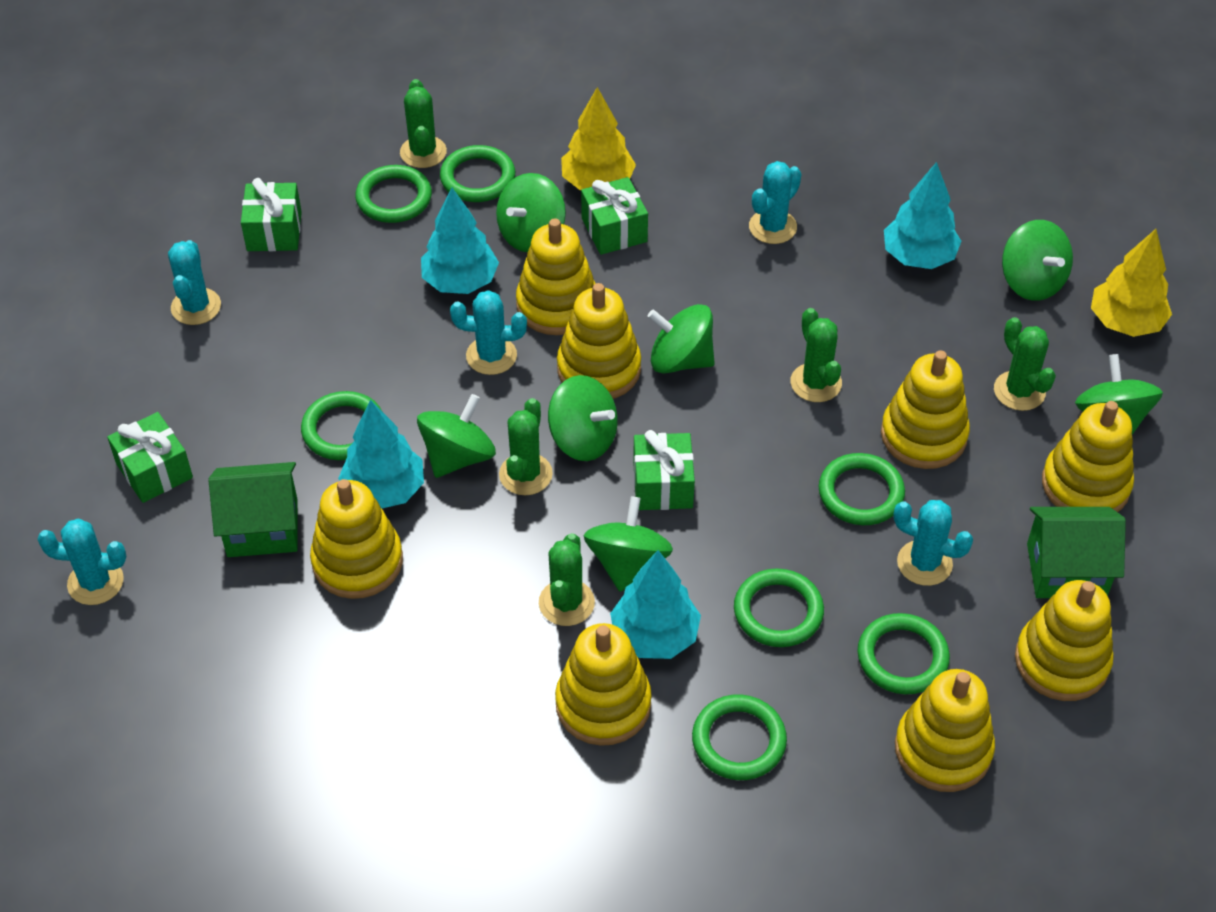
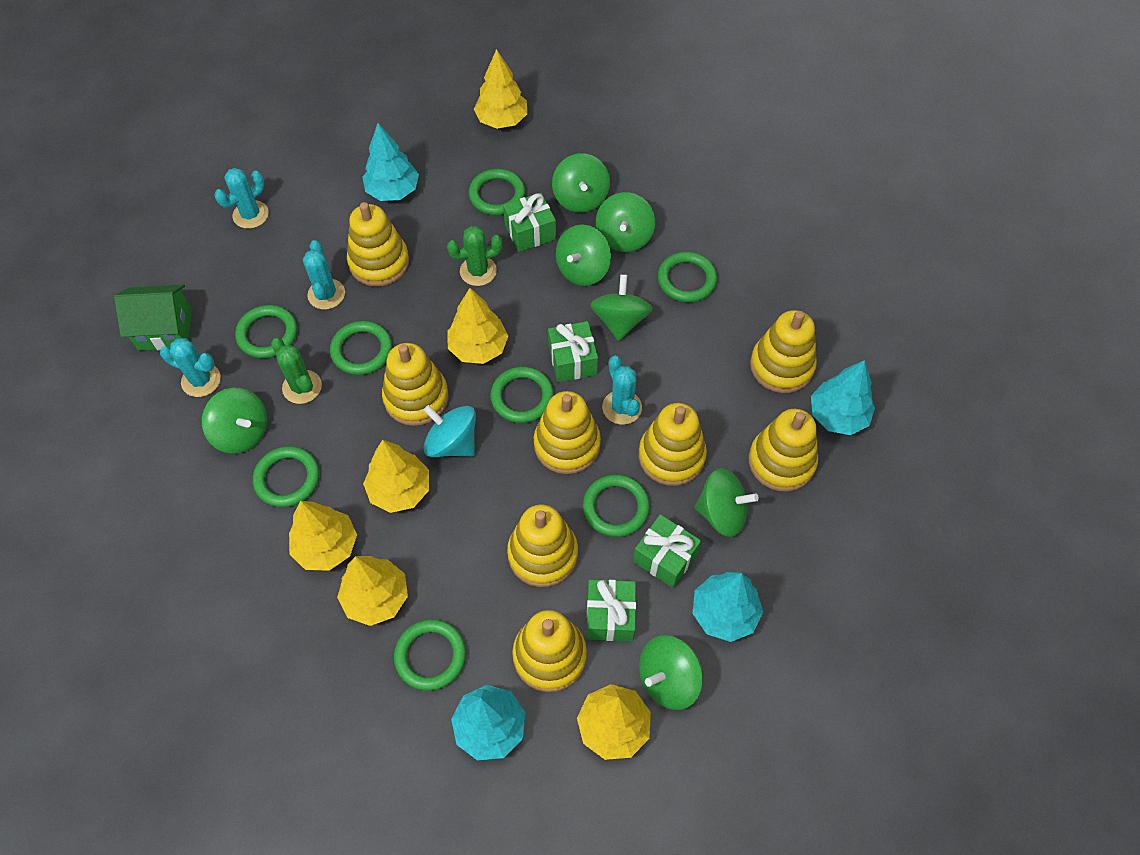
green cactus: [400,79,447,168] [499,398,553,495] [539,533,595,626] [791,308,842,402] [994,317,1056,411] = 5 -> [271,338,322,404] [447,226,502,286] = 2
green house: [209,462,298,557] [1027,507,1126,598] = 2 -> [114,285,192,351] = 1
green ring: [301,391,382,460] [355,165,432,223] [440,145,515,202] [692,695,787,780] [734,568,824,647] [819,453,905,525] [857,613,950,694] = 7 -> [235,305,297,358] [253,446,319,507] [330,321,392,375] [394,619,466,691] [469,169,525,215] [490,366,554,423] [583,474,650,537] [658,252,717,302] = 8
turquoise cactus: [37,519,126,605] [168,240,221,325] [450,290,527,375] [749,161,801,244] [893,500,973,586] = 5 -> [160,338,221,397] [214,168,269,229] [303,240,345,309] [602,356,642,425] = 4
turquoise spinning top: none = 0 -> [424,405,476,457] = 1
yellow tree: [561,87,636,190] [1091,229,1172,337] = 2 -> [289,501,357,571] [337,556,408,626] [363,440,429,513] [447,288,508,364] [474,49,527,129] [577,684,651,760] = 6

